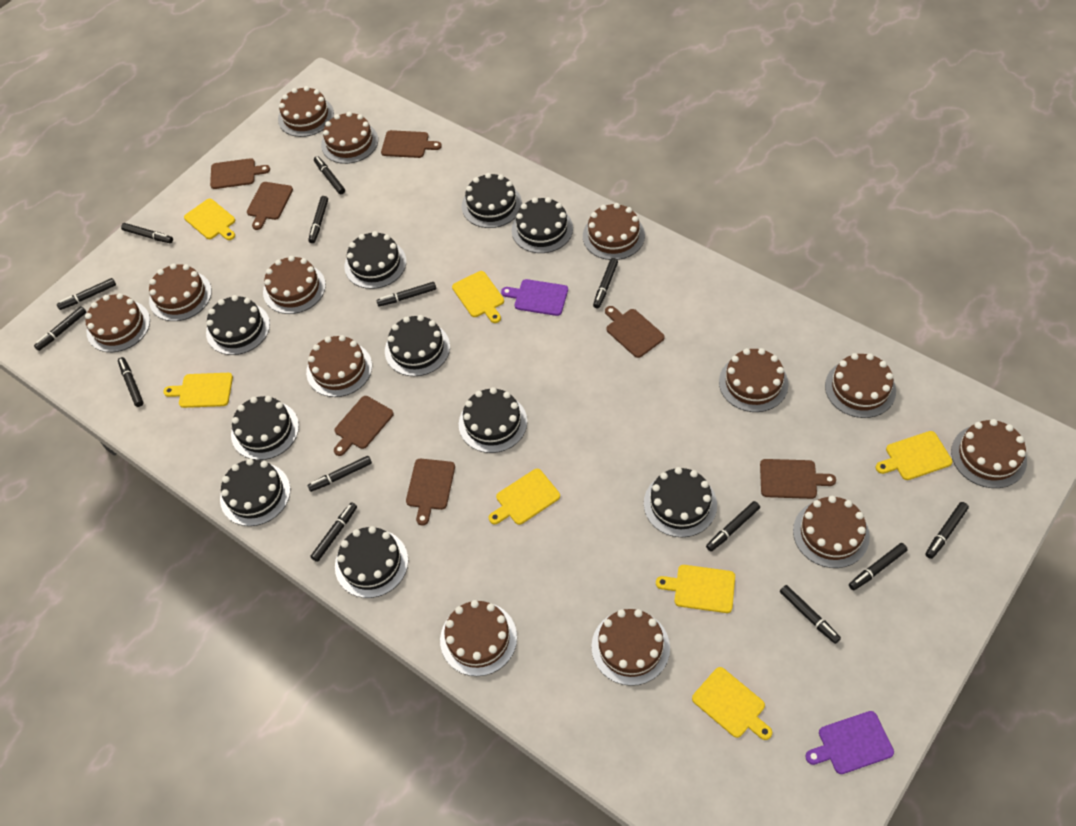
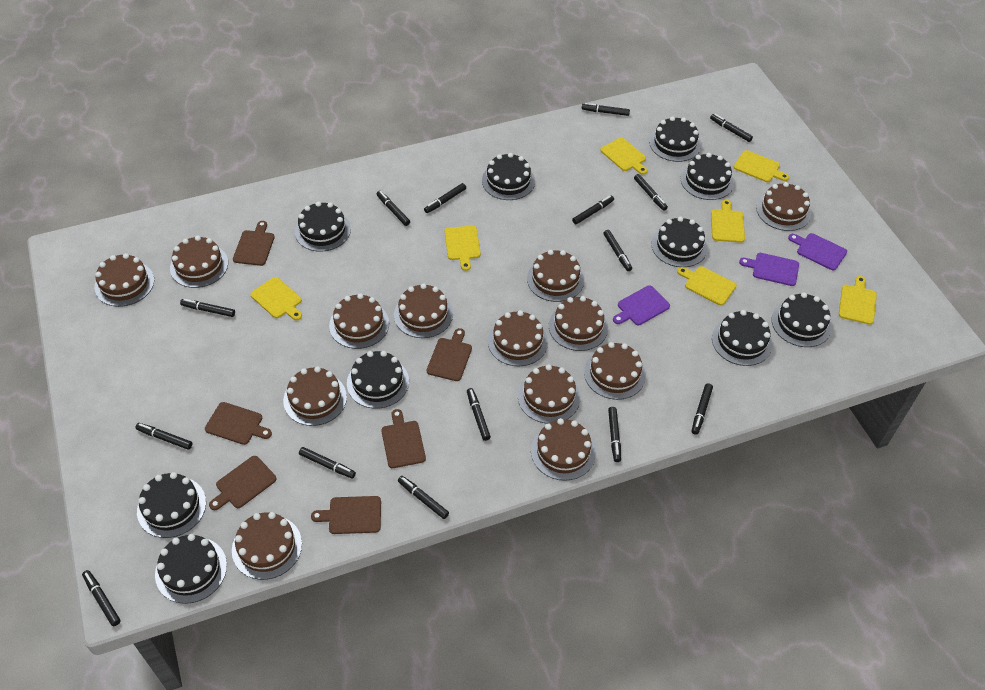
black marker: [34,306,86,351] [57,278,116,310] [118,357,144,407] [121,223,173,243] [307,456,372,492] [308,196,328,243] [310,502,357,562] [314,156,345,194] [376,282,436,306] [593,258,618,308] [706,501,760,552] [780,585,841,644] [849,543,908,590] [925,502,969,559] = 14 -> [82,570,121,626] [135,423,192,450] [180,299,235,317] [299,447,356,478] [377,191,410,226] [398,476,449,519] [424,183,466,213] [467,388,491,441] [572,196,614,224] [582,103,630,116] [604,230,632,271] [608,407,621,462] [634,174,668,211] [692,383,713,435] [710,114,753,142] = 15
brown cutting board: [210,158,270,189] [247,182,293,230] [334,396,394,456] [381,130,442,158] [406,459,455,526] [605,306,665,358] [760,459,836,499] = 7 -> [205,402,272,445] [209,456,277,510] [233,221,275,266] [311,496,381,534] [381,409,426,468] [427,328,472,381] = 6
purple cutting board: [501,279,568,316] [805,711,894,774] = 2 -> [613,286,670,325] [739,253,799,286] [788,233,847,270] = 3

